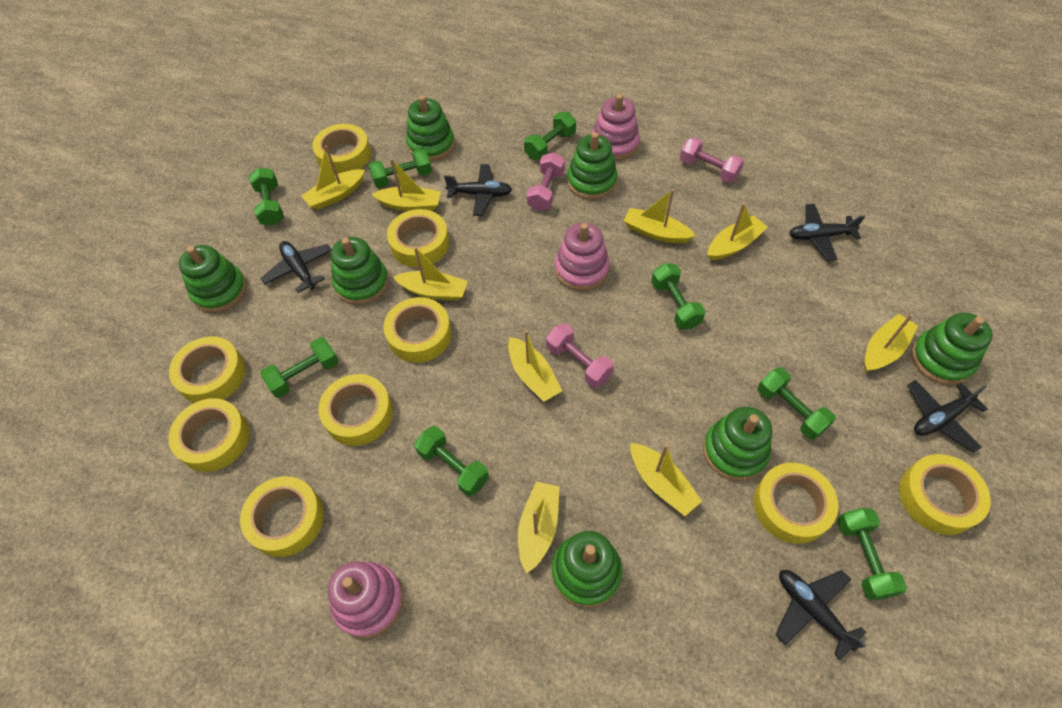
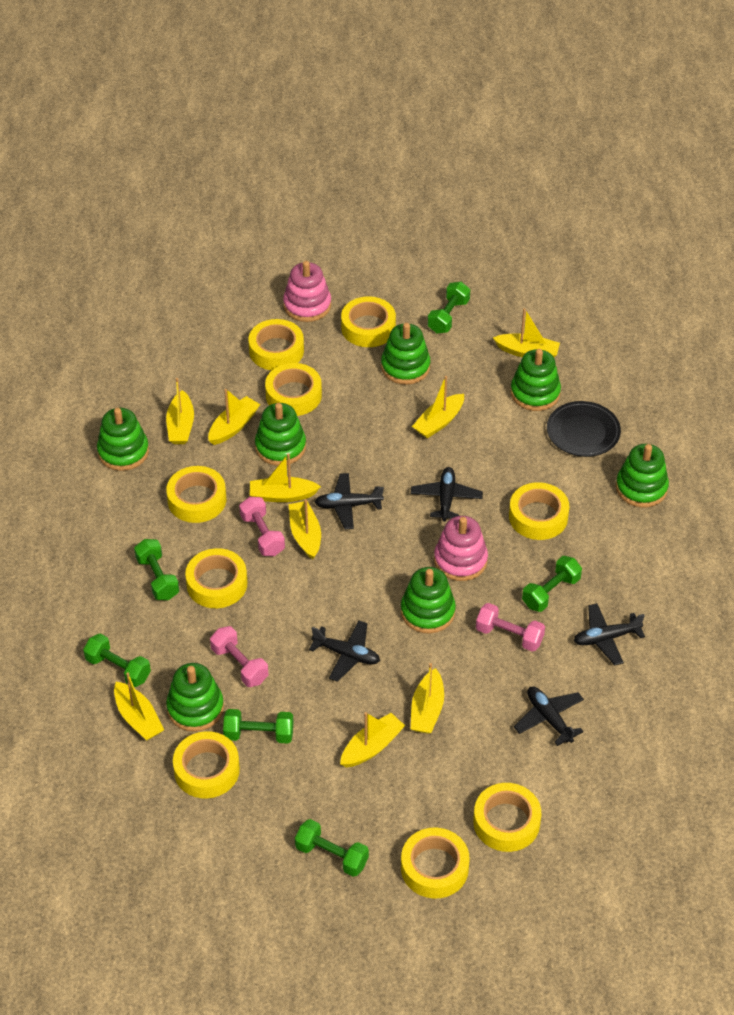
black plate: none = 0 -> [547,401,621,457] = 1
green dumbbell: [249,167,284,226] [260,337,339,398] [368,148,432,188] [414,426,489,497] [524,112,576,160] [651,263,706,329] [757,367,836,440] [837,508,907,600] = 8 -> [83,633,151,687] [134,539,179,600] [223,709,293,744] [295,819,369,877] [428,282,470,333] [522,556,582,612] = 6
pink stacking toy: [328,562,404,638] [555,223,610,291] [591,94,640,161] = 3 -> [283,261,331,322] [434,516,488,581] = 2

